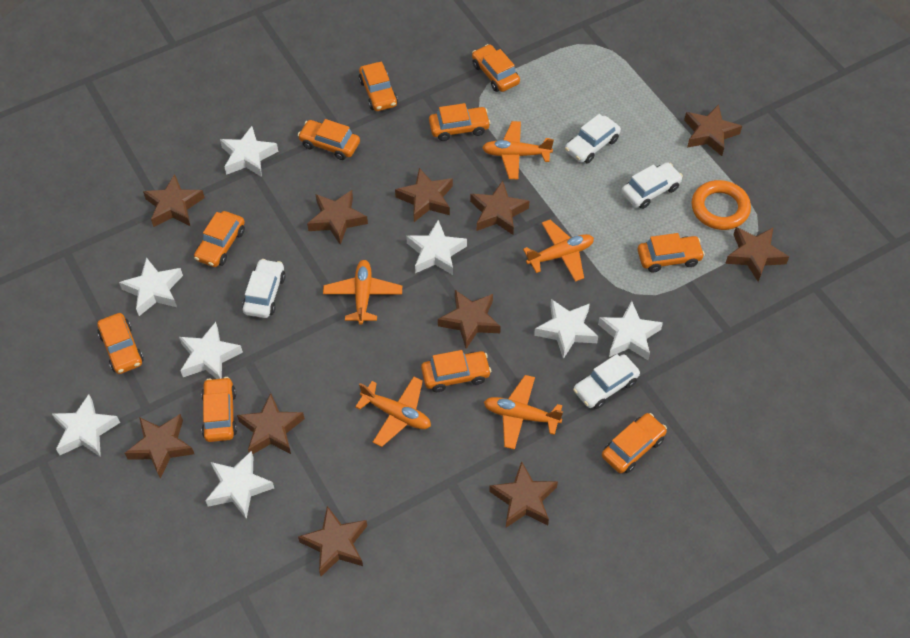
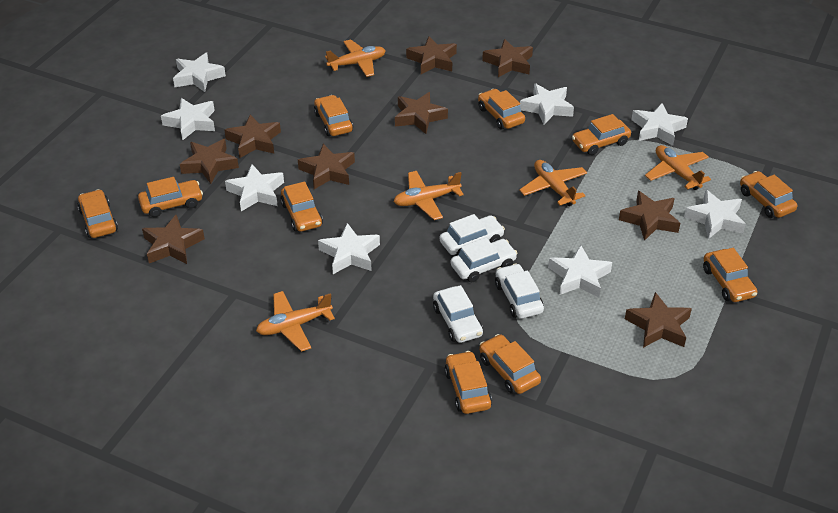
brown star: [125,414,194,479] [143,174,205,227] [237,393,305,454] [298,506,367,576] [307,190,368,245] [395,168,453,222] [438,290,501,349] [470,181,529,235] [489,461,558,528] [684,104,742,156] [725,227,789,282] = 11 -> [142,215,205,264] [180,139,239,184] [224,114,281,158] [298,144,355,189] [395,92,448,134] [406,36,457,74] [482,39,533,77] [619,191,680,241] [625,292,692,348] = 9
orange ring: [691,180,751,230] = 1 -> none = 0

